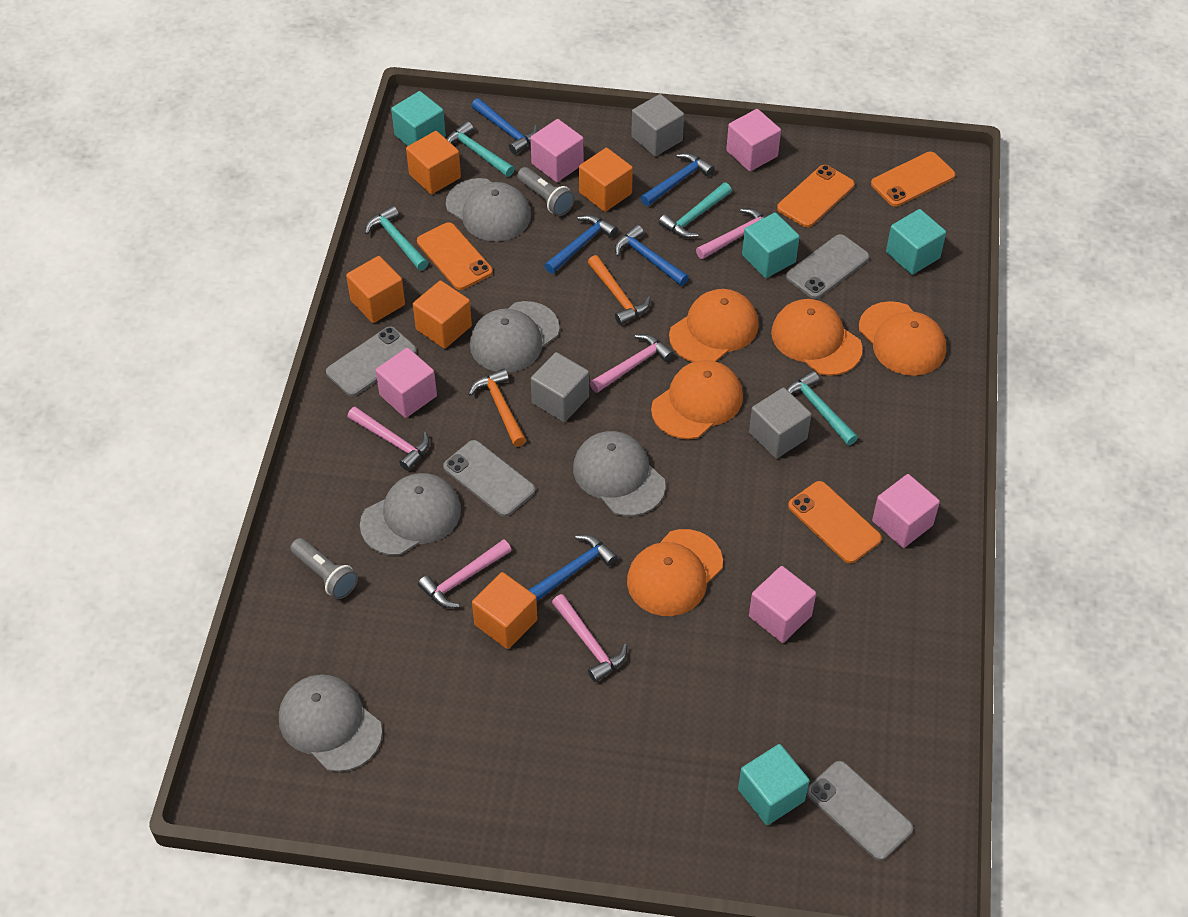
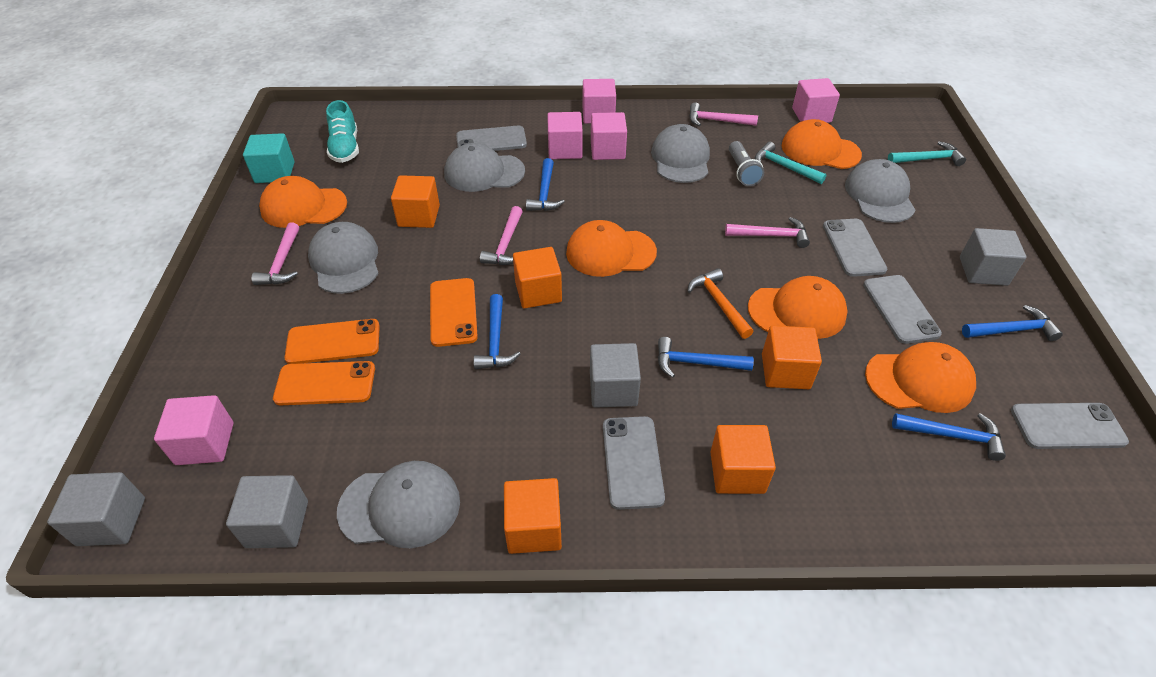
grey cube: [531,352,589,422] [631,94,684,156] [749,387,812,459] = 3 -> [47,472,145,546] [226,475,308,548] [590,343,641,408] [960,228,1026,286] = 4
grey flashlight: [290,538,358,599] [517,167,575,216] = 2 -> [729,141,764,186] = 1
grey phone: [326,327,417,396] [443,440,535,517] [786,234,869,299] [807,761,913,861] = 4 -> [456,126,527,151] [603,416,665,510] [823,219,887,277] [863,275,942,344] [1011,403,1129,449] = 5
orange hammer: [469,369,526,447] [588,255,650,325] = 2 -> [688,268,753,339] = 1
orange phone: [417,222,493,290] [777,165,855,227] [788,481,882,563] [871,152,955,207] = 4 -> [273,361,375,405] [285,319,380,364] [430,278,478,347] = 3
pink hammer: [347,407,430,471] [418,539,511,608] [552,594,627,682] [590,334,674,393] [696,208,765,259] = 5 -> [251,222,299,285] [480,206,523,265] [689,102,758,126] [725,217,810,248] = 4
turquoise cube: [391,91,446,146] [738,744,810,825] [742,213,800,278] [886,209,946,275] = 4 -> [243,133,295,183] = 1
turquoise hammer: [365,206,428,271] [447,121,515,177] [659,183,732,238] [787,371,858,445] = 4 -> [755,142,827,184] [888,141,966,166] = 2
turquoise shoe: none = 0 -> [326,100,359,163] = 1

